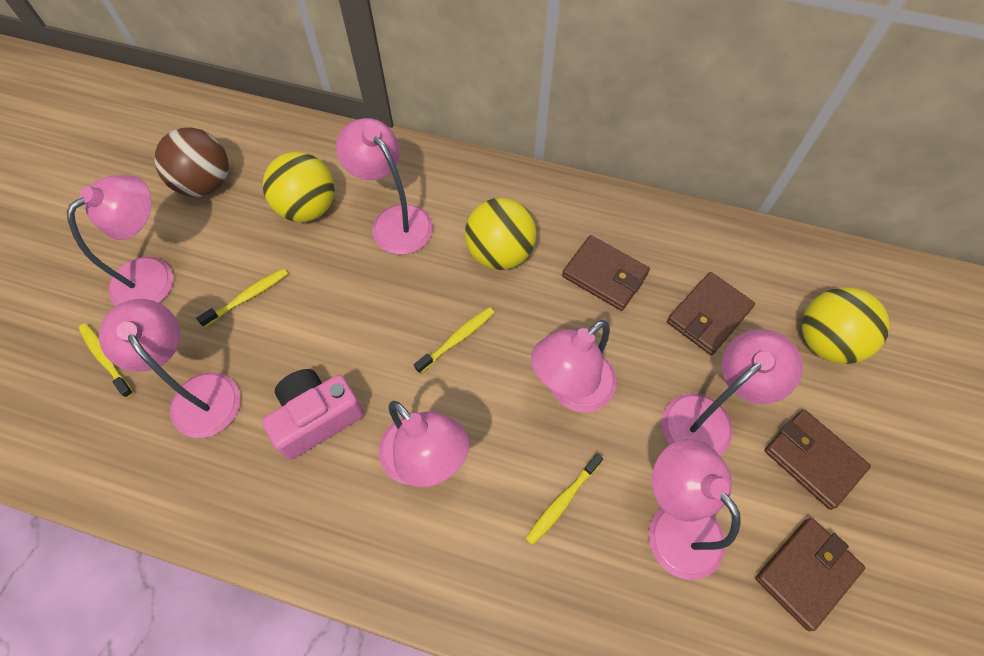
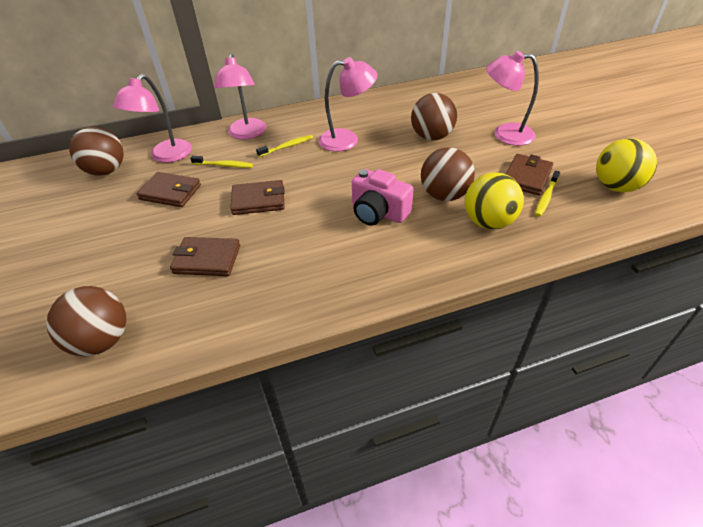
brown ball: [154,127,229,197] = 1 -> [46,286,126,356] [69,126,124,176] [411,93,457,141] [421,147,475,201] = 4
pink lamp: [67,175,173,306] [99,299,241,438] [336,118,433,255] [379,401,469,487] [531,320,617,412] [649,439,741,580] [662,329,803,456] = 7 -> [113,74,192,163] [214,53,266,139] [319,57,378,152] [486,51,539,146] = 4
yellow ball: [263,152,335,222] [465,198,536,270] [802,287,890,364] = 3 -> [465,172,524,230] [596,138,657,192] = 2
yellow toothbrush: [79,323,134,398] [196,268,288,327] [414,307,495,373] [525,453,603,545] = 4 -> [190,156,253,168] [256,135,313,157] [535,170,560,217] = 3

